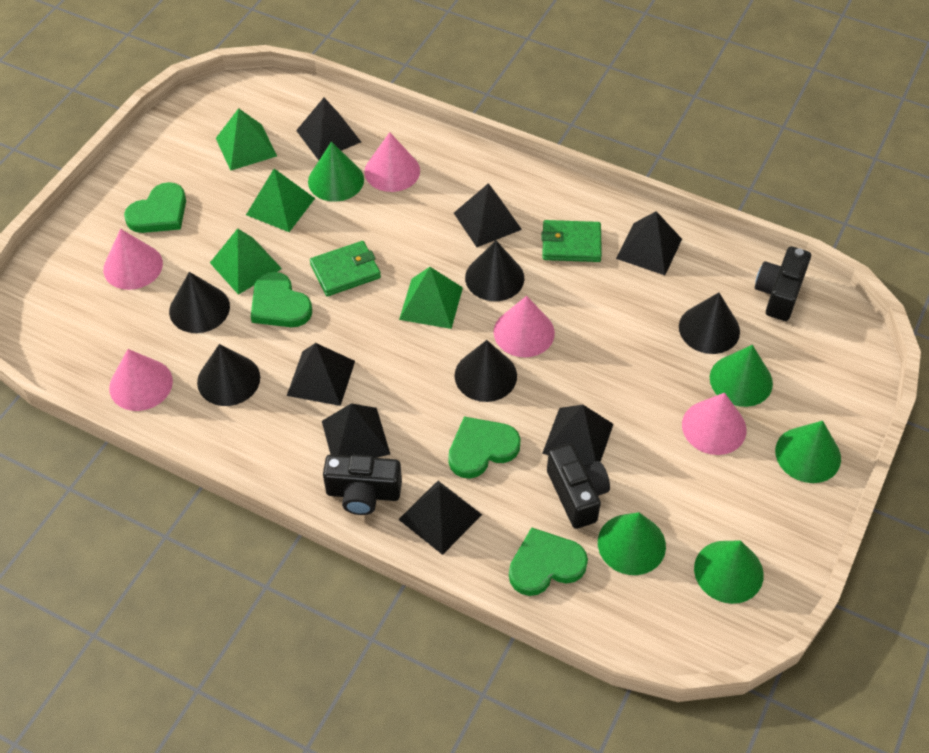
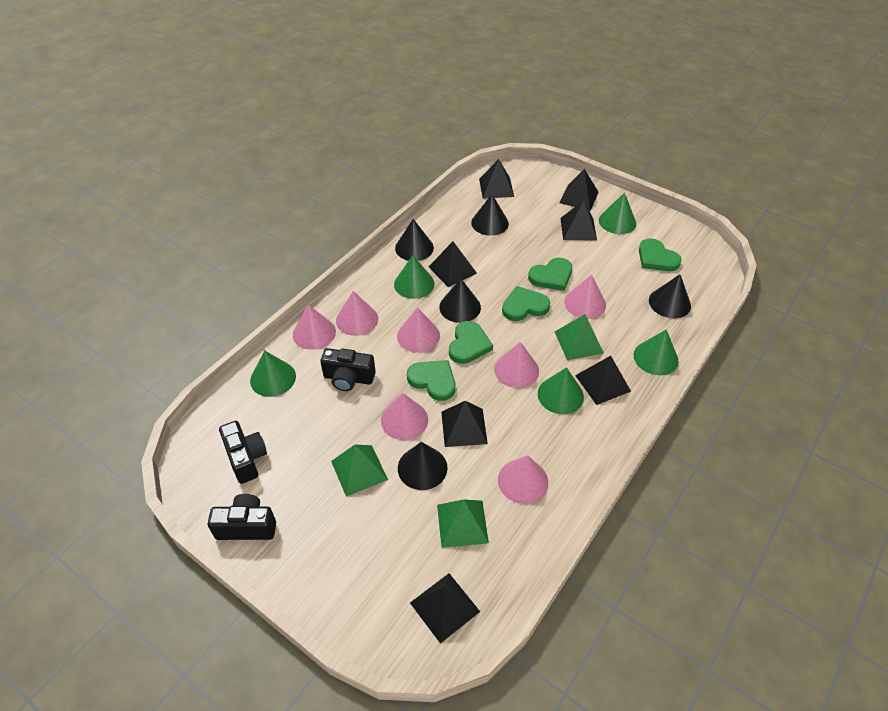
green heart: [124,182,186,233] [251,272,312,327] [448,417,521,479] [509,527,588,596] = 4 -> [407,360,455,401] [449,321,493,364] [502,286,550,321] [528,258,572,291] [639,238,682,271] = 5
green pyramid: [210,228,282,295] [216,108,277,171] [246,169,315,232] [399,267,463,329] = 4 -> [331,445,388,497] [437,499,489,548] [555,314,604,360] = 3
green wallet: [310,241,381,296] [541,220,602,262] = 2 -> none = 0
pink cone: [103,229,163,290] [109,349,173,411] [364,132,420,192] [493,296,555,357] [682,393,747,455] = 5 -> [293,305,336,350] [336,291,378,336] [381,393,428,440] [397,307,440,353] [494,342,539,388] [498,455,548,504] [564,274,606,319] = 7

